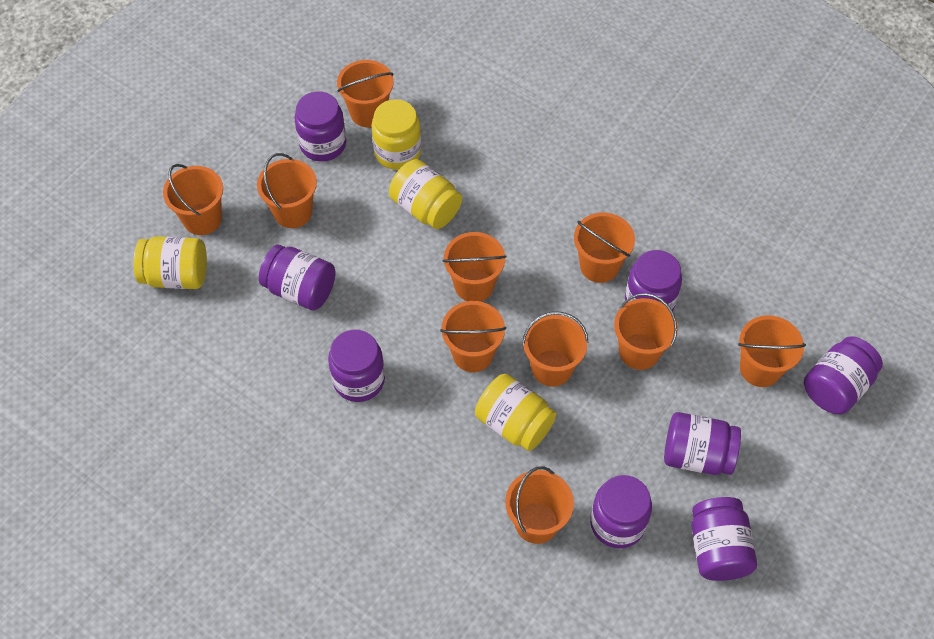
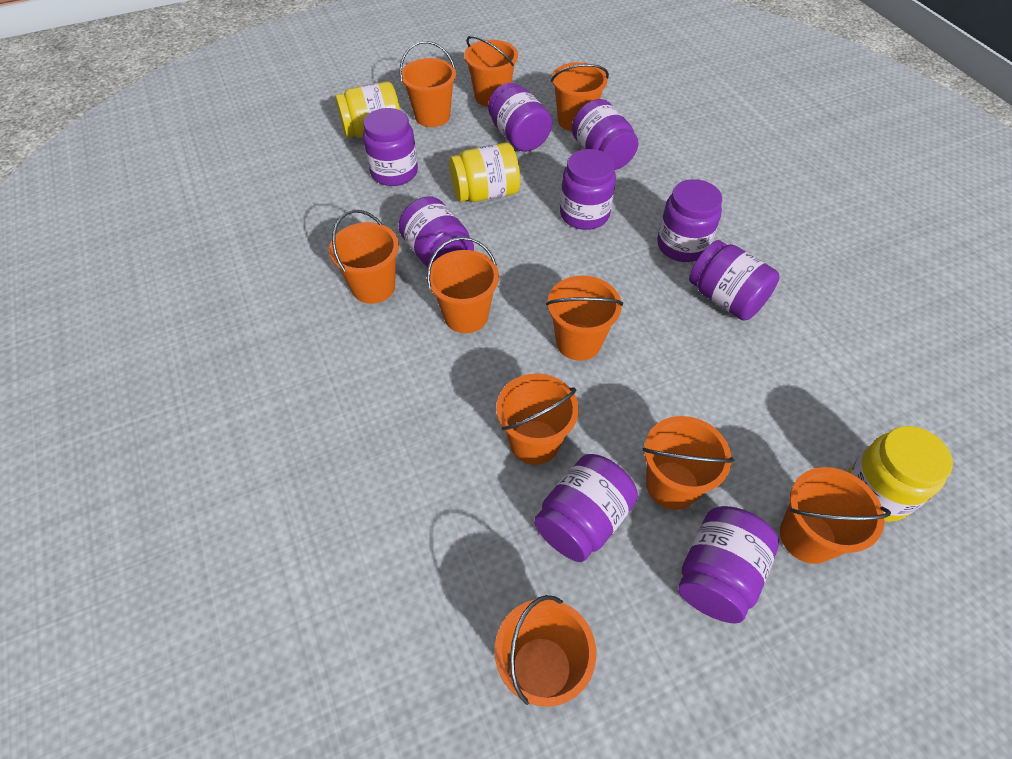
purple jar: [259,245,336,310] [295,91,346,162] [328,329,385,402] [590,475,652,549] [625,250,682,311] [664,412,741,475] [691,497,757,581] [804,336,883,414] = 8 -> [363,108,418,186] [399,196,474,267] [488,83,552,152] [534,454,638,562] [560,149,616,230] [572,99,639,170] [657,179,722,262] [678,506,779,624] [689,240,780,321] = 9
yellow jar: [133,236,207,289] [371,99,421,170] [389,159,462,229] [475,374,556,451] = 4 -> [335,81,400,138] [449,143,520,202] [847,426,953,522] = 3

